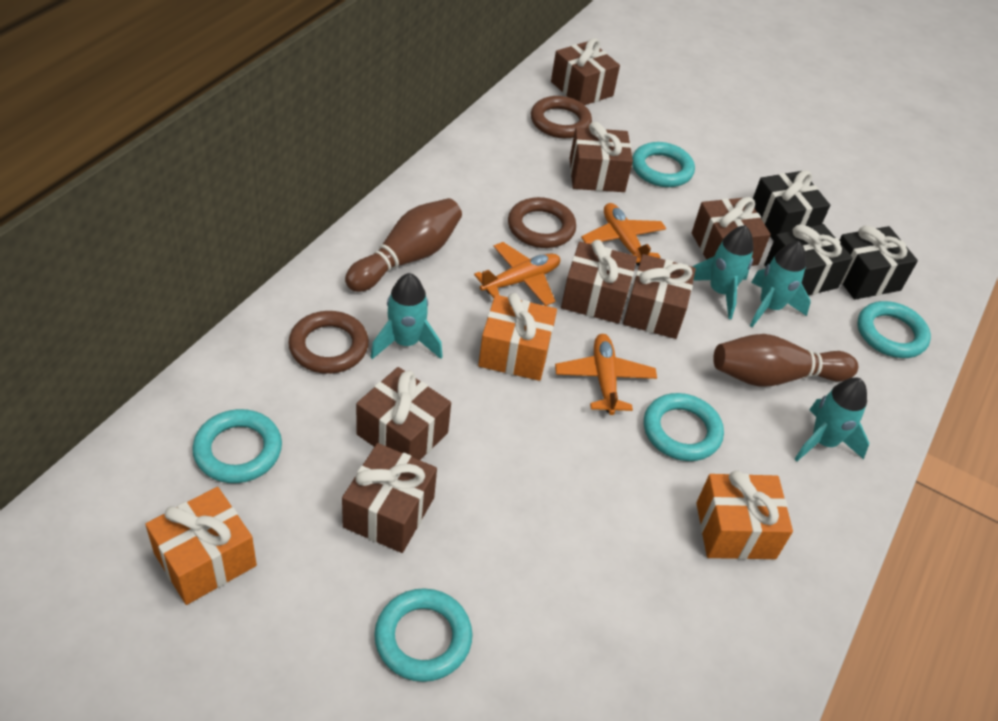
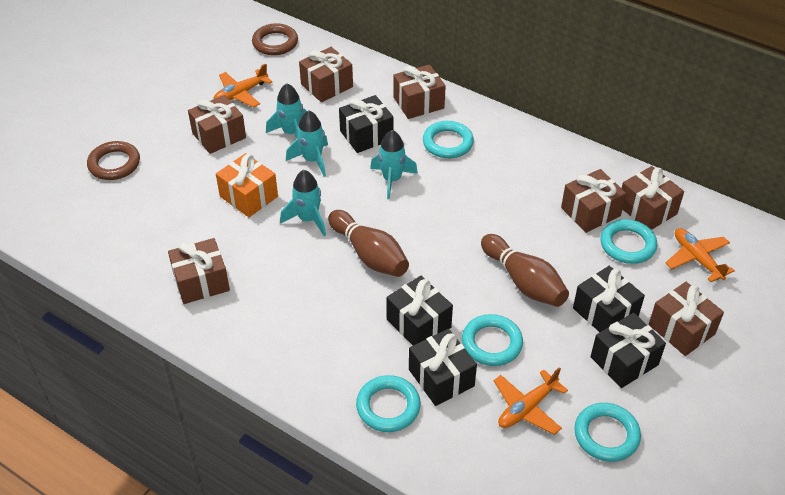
black gift: [753,170,830,241] [764,224,853,295] [839,226,918,300] = 3 -> [339,95,394,153] [386,276,453,345] [409,329,477,406] [573,266,645,332] [591,313,666,388] = 5
brown ring: [288,311,369,374] [508,197,576,248] [531,96,592,138] = 3 -> [87,141,140,180] [252,23,298,55] = 2
orange gift: [145,487,257,605] [478,293,557,381] [696,470,793,560] = 3 -> [216,153,278,217] = 1

